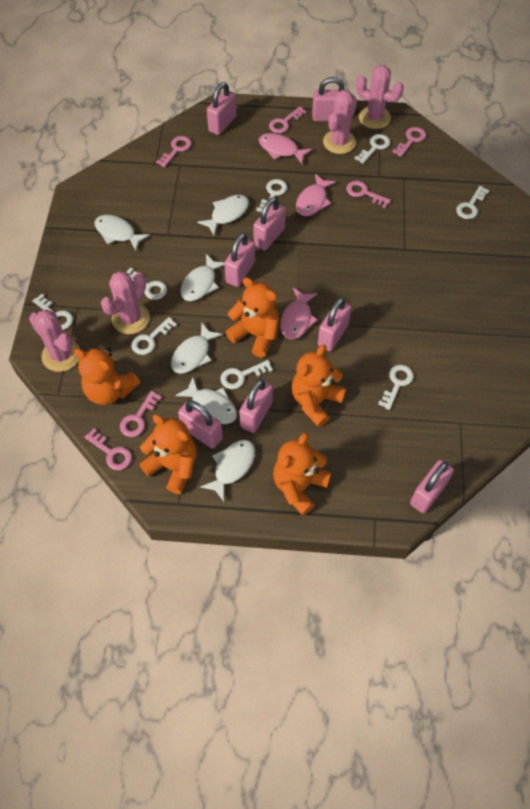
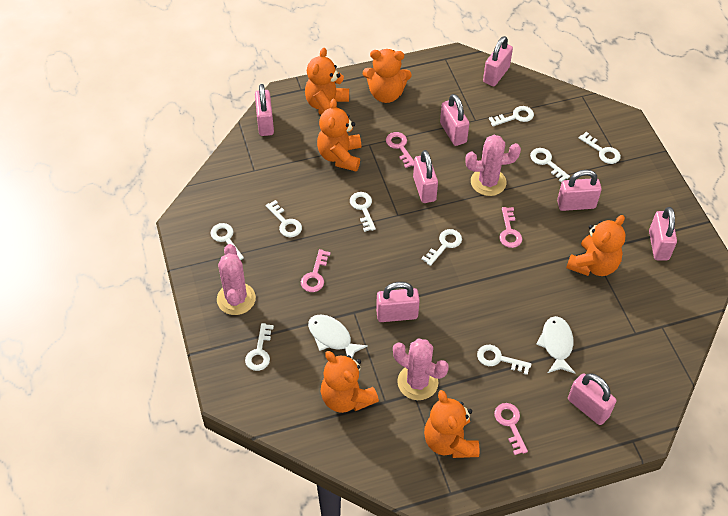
orange teddy bear: [74,347,140,405] [139,415,197,494] [226,277,279,358] [273,432,331,516] [291,345,347,427] = 5 -> [305,48,349,115] [317,99,361,171] [321,351,379,413] [363,49,412,103] [424,390,479,458] [566,215,626,276] = 6
pink cactus: [29,309,80,372] [101,271,150,334] [323,90,357,154] [356,65,404,129] = 4 -> [217,244,256,315] [393,338,449,400] [465,135,521,196] = 3
pink fish: [259,133,313,164] [280,288,318,339] [296,174,336,216] = 3 -> none = 0
pink key: [84,428,132,470] [120,391,162,437] [156,136,192,167] [269,106,307,133] [346,181,391,208] [392,127,426,157] = 6 -> [301,249,331,292] [386,132,414,168] [494,403,528,455] [499,207,522,248] = 4
white fish: [95,215,150,251] [171,323,223,374] [175,377,237,424] [181,254,225,301] [197,195,249,235] [200,440,255,501] = 6 -> [308,314,368,359] [536,316,575,374] = 2
white key: [32,294,73,330] [126,267,167,300] [131,317,177,355] [220,360,273,389] [256,179,287,212] [355,134,390,164] [378,365,414,410] [456,186,490,219] = 8 -> [210,223,244,260] [245,323,274,371] [266,200,302,237] [350,192,376,232] [421,229,462,266] [477,345,531,375] [489,106,534,127] [530,148,570,182] [579,132,621,164] = 9

